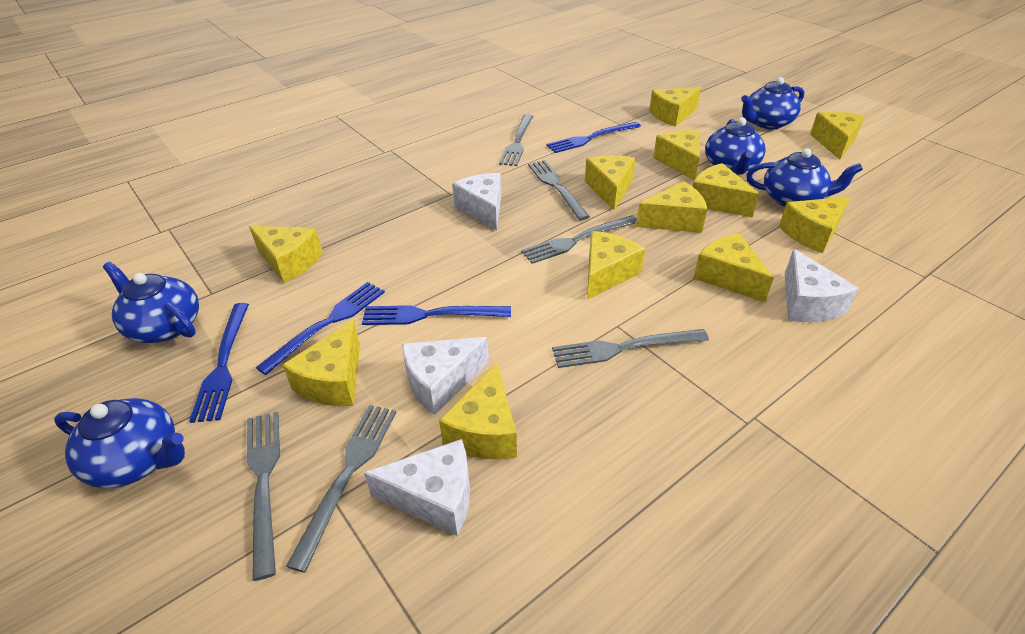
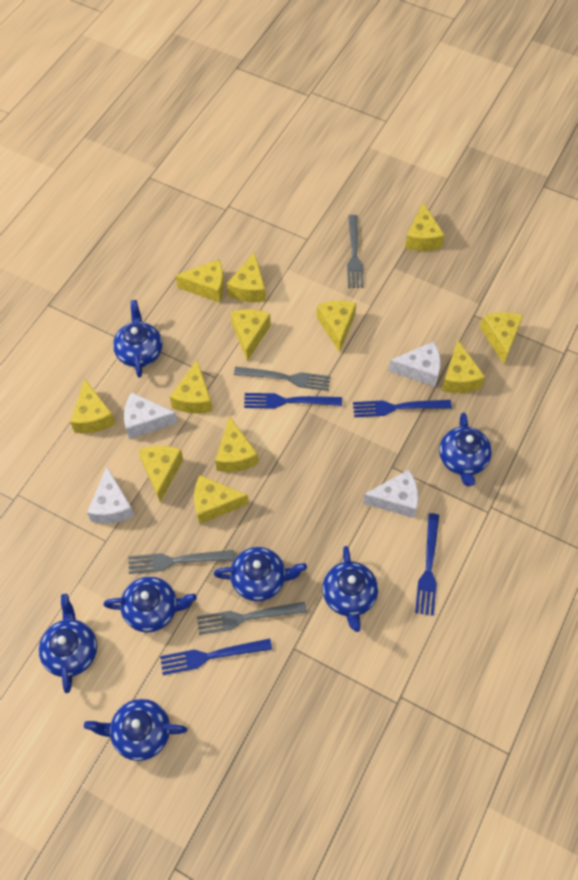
blue teapot: [54,398,185,488] [103,262,199,343] [705,117,766,175] [741,77,804,129] [746,148,863,207] = 5 -> [39,594,97,693] [84,699,187,761] [103,577,197,633] [113,300,162,378] [214,547,307,601] [322,546,378,632] [439,413,492,486] = 7
grey fork: [247,412,280,581] [286,405,396,573] [499,114,533,166] [521,215,637,264] [528,160,590,220] [552,329,709,368] = 6 -> [128,550,235,574] [197,602,307,635] [234,367,331,391] [347,215,364,288] = 4

